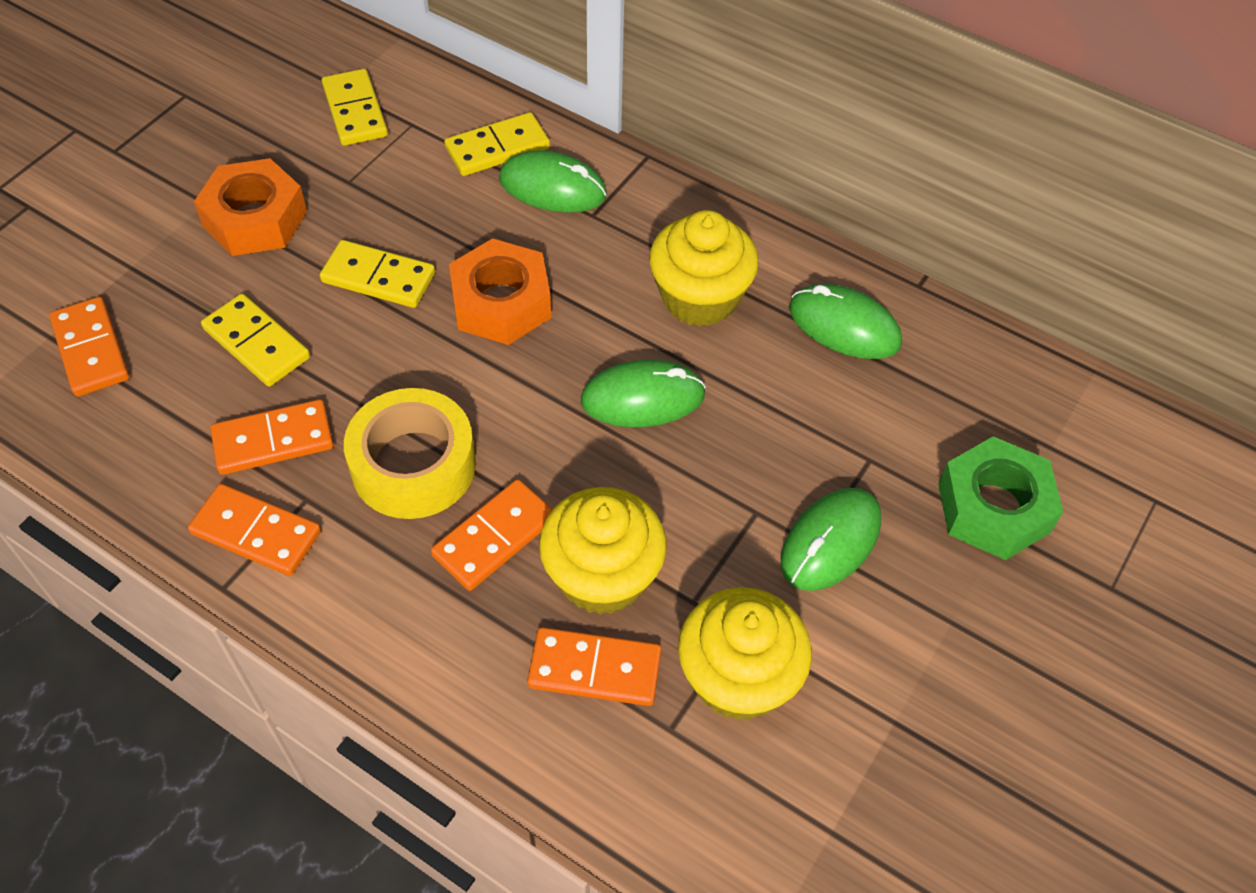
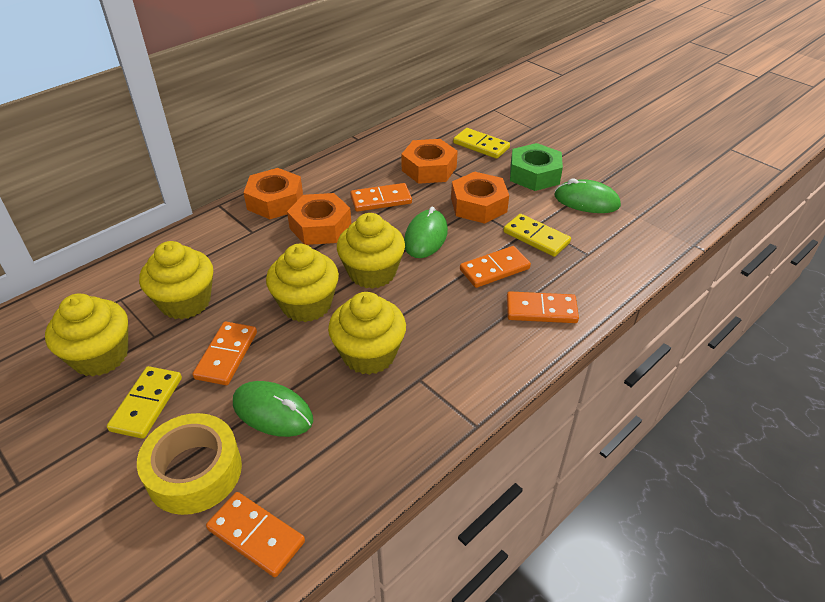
green mouse: [499,150,607,213] [581,360,706,427] [781,488,881,591] [789,284,902,359] = 4 -> [233,381,313,437] [404,206,448,258] [554,179,621,213] = 3
orange nut: [194,158,307,256] [449,238,551,345] = 2 -> [243,168,303,219] [287,193,351,245] [401,139,458,184] [451,172,509,224] = 4
yellow cupcake: [539,487,667,615] [649,210,759,326] [678,587,812,721] = 3 -> [45,293,128,377] [139,241,213,320] [266,244,339,322] [328,292,406,375] [337,213,405,289] = 5
yellow domino: [201,294,310,387] [320,240,435,308] [322,69,388,146] [444,112,550,176] = 4 -> [107,366,182,439] [453,128,510,159] [503,214,571,257] = 3

